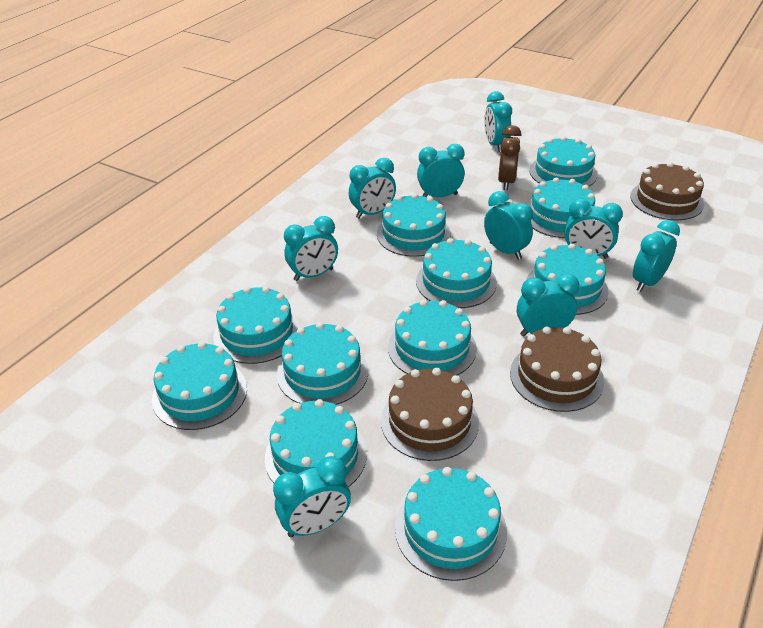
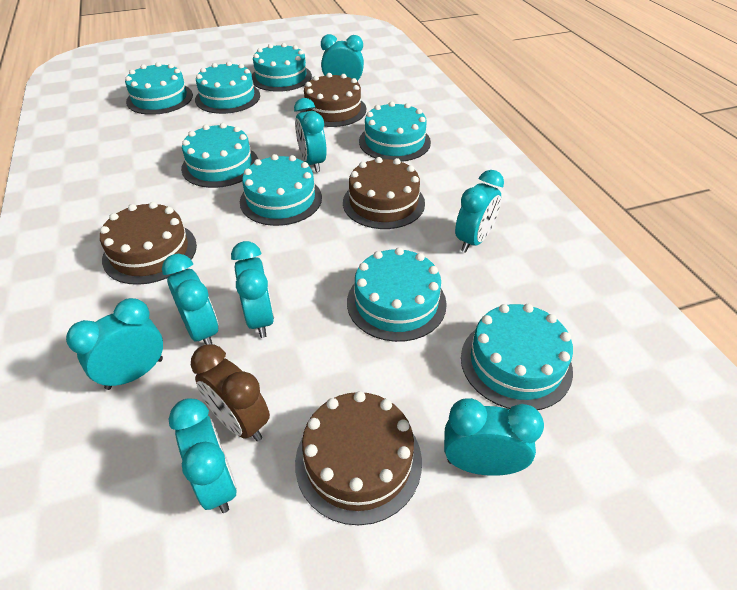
brown cake: [381,368,479,461] [510,327,604,412] [631,162,704,220] = 3 -> [100,202,197,285] [295,391,422,525] [300,73,366,127] [343,157,425,229] = 4
turquoise cake: [152,342,247,430] [213,286,300,364] [265,399,367,487] [277,322,368,405] [377,193,451,257] [388,300,477,375] [395,467,507,581] [416,238,497,308] [526,244,608,315] [529,178,595,238] [530,136,597,186] = 11 -> [125,62,193,115] [181,123,258,188] [195,61,260,114] [240,154,322,226] [252,43,312,92] [347,247,447,342] [359,102,431,162] [461,304,573,410] = 8
turquoise clock: [273,456,351,538] [284,216,338,281] [349,158,396,219] [417,144,465,197] [484,91,512,152] [484,191,533,260] [517,273,580,336] [565,199,623,259] [633,220,680,292] = 9 -> [66,298,163,390] [162,254,219,345] [168,398,237,513] [231,241,274,338] [294,98,327,172] [321,34,364,82] [444,398,544,476] [455,170,504,253] = 8

